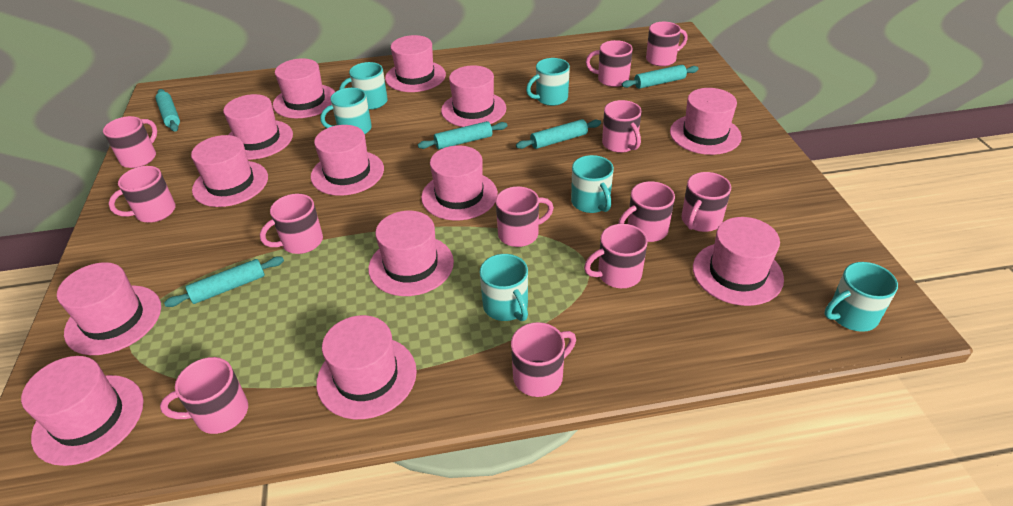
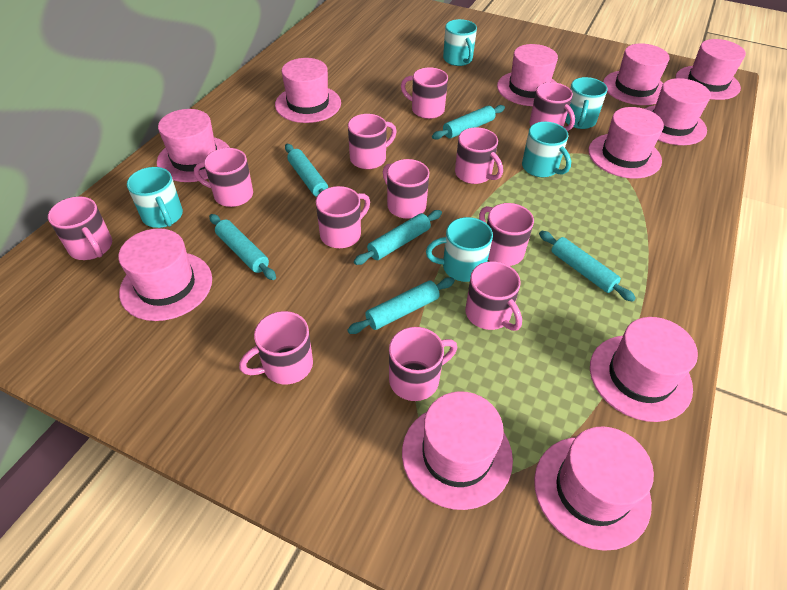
pink hat: [21,356,143,466] [57,262,161,355] [191,135,268,207] [223,94,293,160] [273,58,335,118] [311,125,384,196] [316,315,417,419] [368,211,454,296] [385,35,446,92] [421,145,498,220] [441,65,506,127] [670,88,742,155] [693,217,784,306] = 13 -> [118,228,212,321] [157,109,230,182] [275,58,341,123] [402,391,513,510] [497,44,558,106] [534,426,654,551] [589,107,664,178] [590,317,698,422] [603,43,670,105] [644,78,711,145] [676,39,746,100] = 11
turquoise mug: [320,88,372,134] [339,62,388,110] [480,254,528,321] [526,58,570,106] [571,155,614,213] [824,262,898,332] = 6 -> [127,167,183,228] [426,217,493,282] [443,19,477,66] [522,122,571,177] [565,77,608,129] = 5
turquoise rolling pin: [155,89,180,132] [164,256,284,307] [418,121,507,149] [516,119,601,149] [622,65,699,89] = 5 -> [209,214,276,280] [285,144,328,197] [347,277,455,334] [354,210,442,265] [432,105,505,140] [539,231,636,302] = 6

